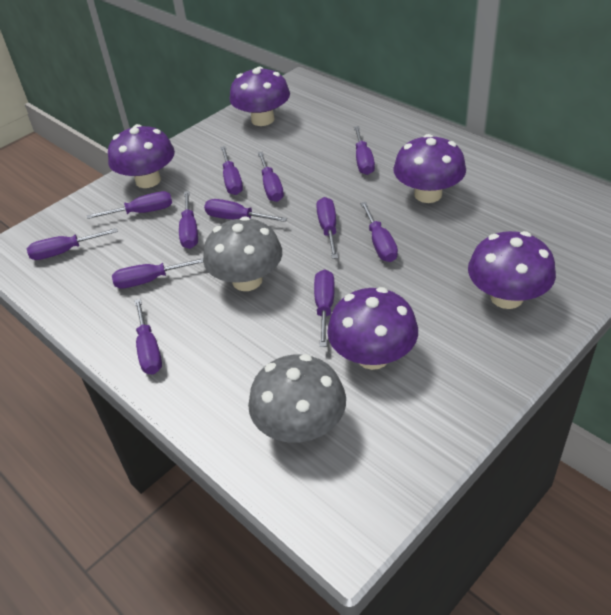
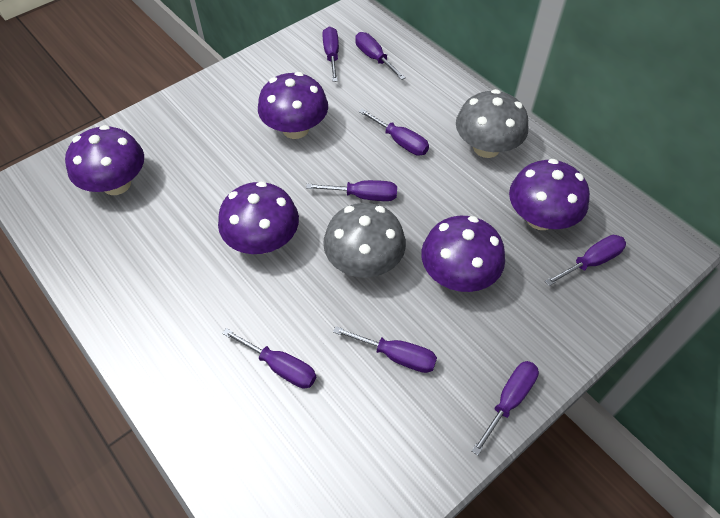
purple screwdriver: [27,228,118,260] [87,191,172,219] [112,258,203,289] [134,298,162,374] [179,191,198,249] [204,199,287,222] [220,146,243,195] [258,152,284,202] [314,269,335,347] [316,197,338,259] [354,126,375,175] [360,202,398,262] = 12 -> [222,328,316,388] [306,180,397,201] [322,27,339,82] [333,326,437,373] [355,32,406,80] [358,109,429,155] [472,361,539,456] [545,235,626,286] = 8

